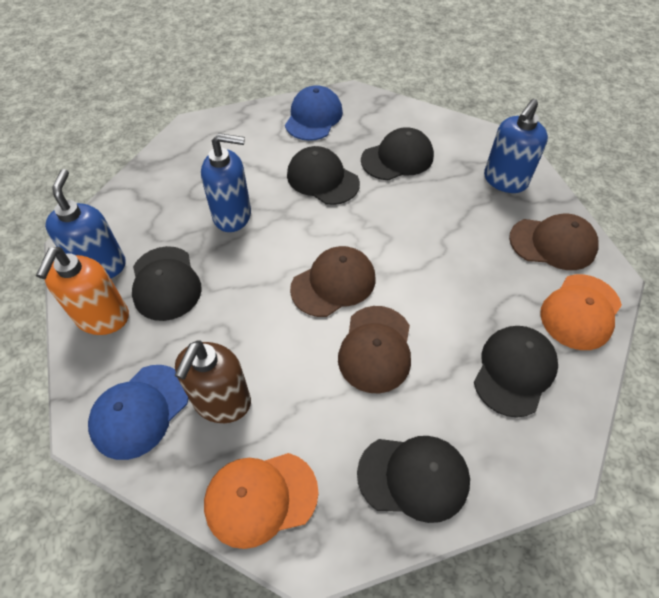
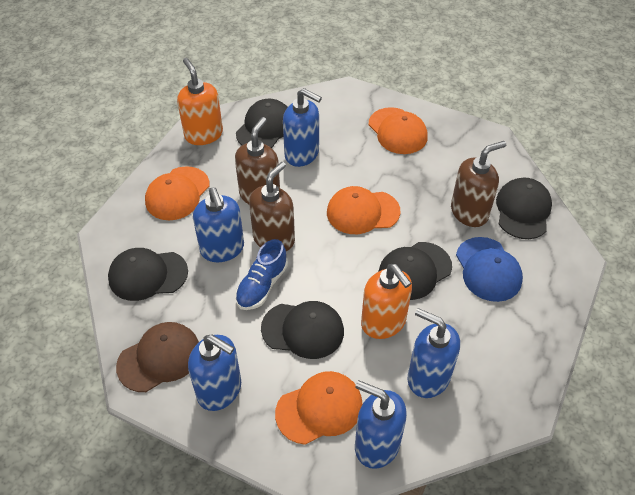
blue cap: [88,365,188,460] [285,85,343,141] = 2 -> [456,237,523,302] = 1
blue shoe: none = 0 -> [235,239,288,310] = 1
blue soap dispenser: [45,169,126,279] [201,133,251,232] [484,99,548,193] = 3 -> [188,334,241,411] [193,187,244,262] [283,88,322,167] [355,380,407,469] [408,308,460,398] = 5
brown cap: [290,246,376,317] [338,306,411,393] [509,214,598,270] = 3 -> [116,322,199,392] = 1
brown soap dispenser: [174,340,251,423] = 1 -> [235,117,280,204] [249,162,295,251] [451,141,506,227] = 3
orange cap: [204,453,319,549] [540,274,622,350] = 2 -> [145,166,210,220] [275,371,362,445] [327,186,400,234] [369,107,428,154] = 4
orange soap dispenser: [36,247,129,335] = 1 -> [177,58,223,145] [361,264,412,339] = 2

